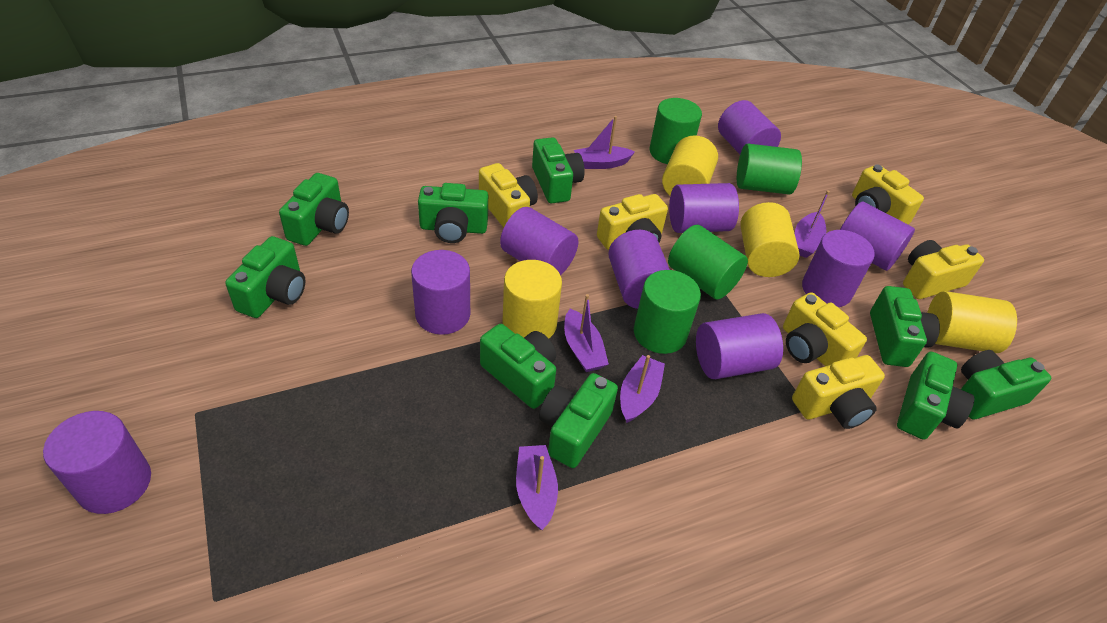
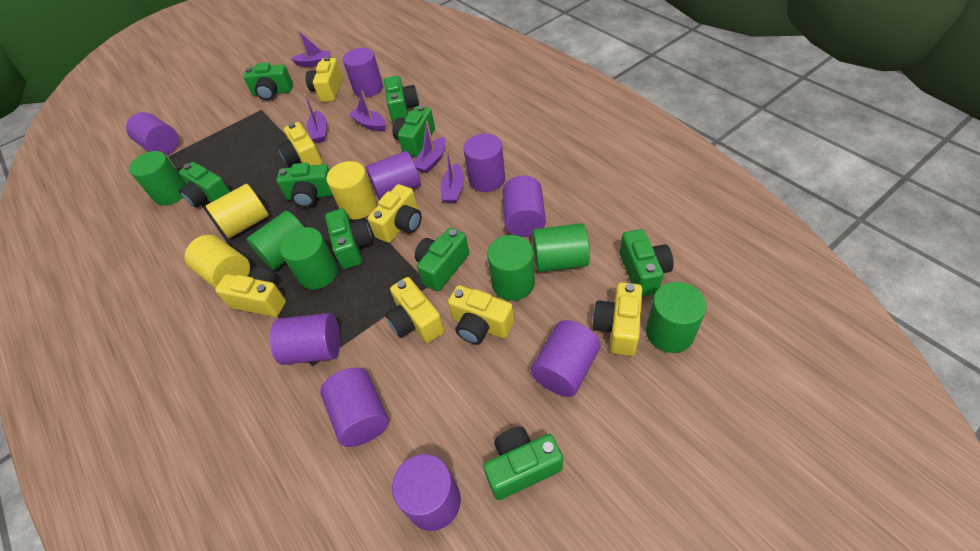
green cylinder: [634,270,701,354] [650,98,702,164] [668,225,748,300] [737,144,802,194] = 4 -> [129,151,187,206] [247,211,304,270] [280,227,338,290] [487,235,535,301] [532,223,590,272] [646,282,707,353] = 6
yellow camera: [479,163,538,228] [597,194,668,250] [783,292,867,366] [792,355,885,429] [852,164,924,224] [903,240,984,299] = 6 -> [215,267,286,317] [277,122,323,166] [306,57,343,102] [368,184,421,243] [385,277,445,343] [448,285,514,344] [593,282,642,356] = 7
yellow cylinder: [502,260,562,338] [662,135,718,196] [740,202,800,277] [927,291,1017,353] = 4 -> [185,235,250,288] [206,184,269,238] [326,161,377,219] = 3

